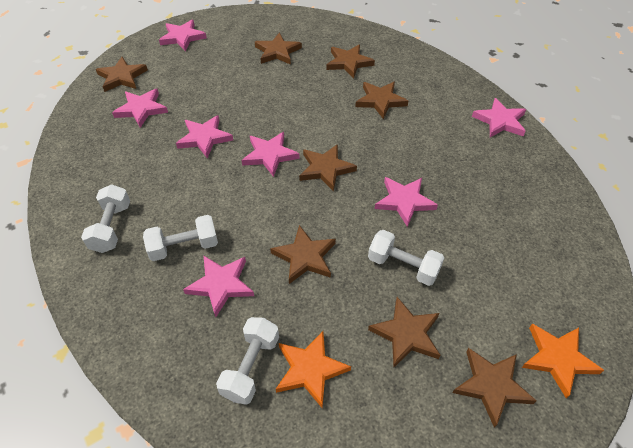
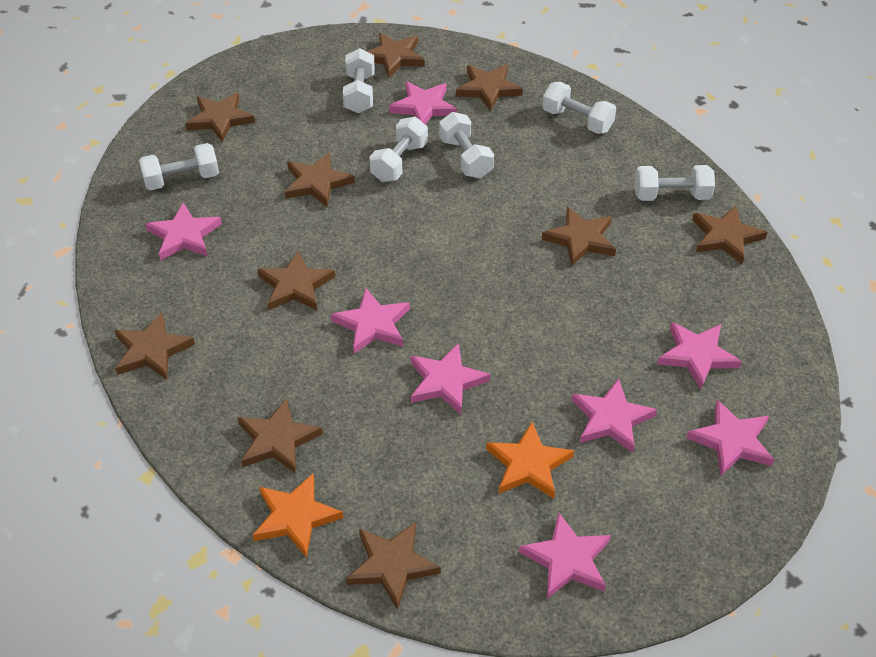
brown star: [96,57,148,92] [255,33,302,65] [270,225,336,284] [299,144,357,192] [326,44,375,78] [355,82,408,119] [368,297,440,367] [453,348,537,428] = 8 -> [115,312,195,380] [185,92,255,142] [238,398,323,474] [257,250,335,310] [285,152,355,208] [346,522,441,610] [367,33,425,78] [456,65,523,111] [542,207,616,266] [692,206,767,264] = 10
pink star: [112,89,168,128] [159,20,207,51] [176,115,233,158] [183,255,254,317] [242,132,300,177] [375,177,438,227] [472,98,526,137] = 7 -> [145,202,222,261] [331,288,410,354] [389,82,457,124] [411,343,490,414] [519,512,611,599] [571,378,657,453] [657,322,742,389] [686,400,774,476] = 8
white dumbbell: [81,184,130,253] [143,215,218,261] [216,317,279,405] [368,230,444,286] = 4 -> [139,143,219,190] [343,48,375,113] [369,117,428,182] [439,112,494,178] [542,82,616,134] [635,165,715,201] = 6

